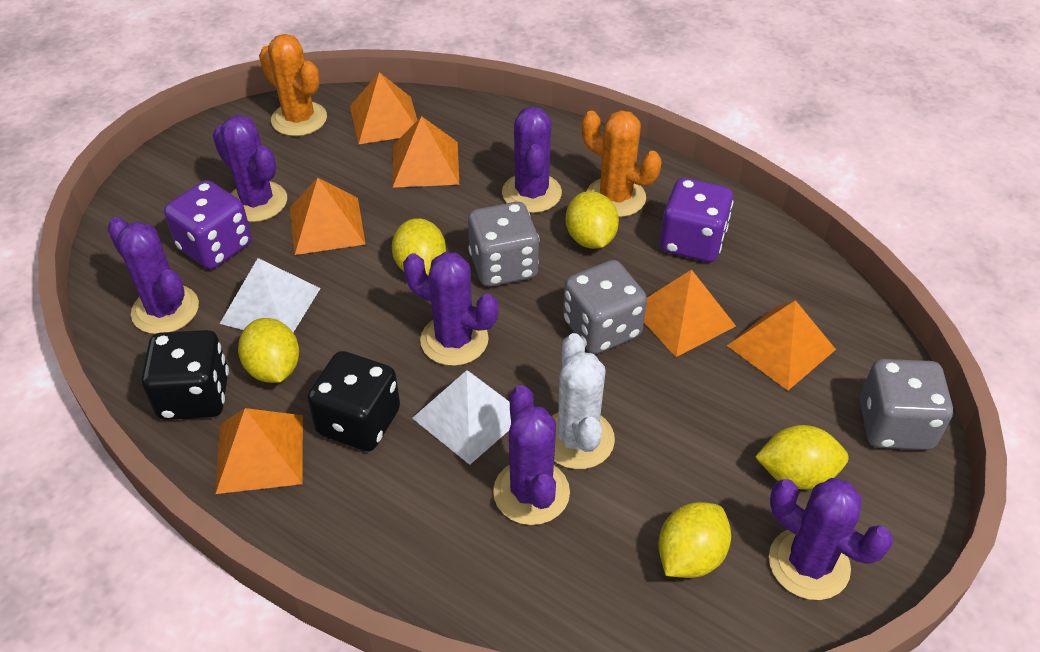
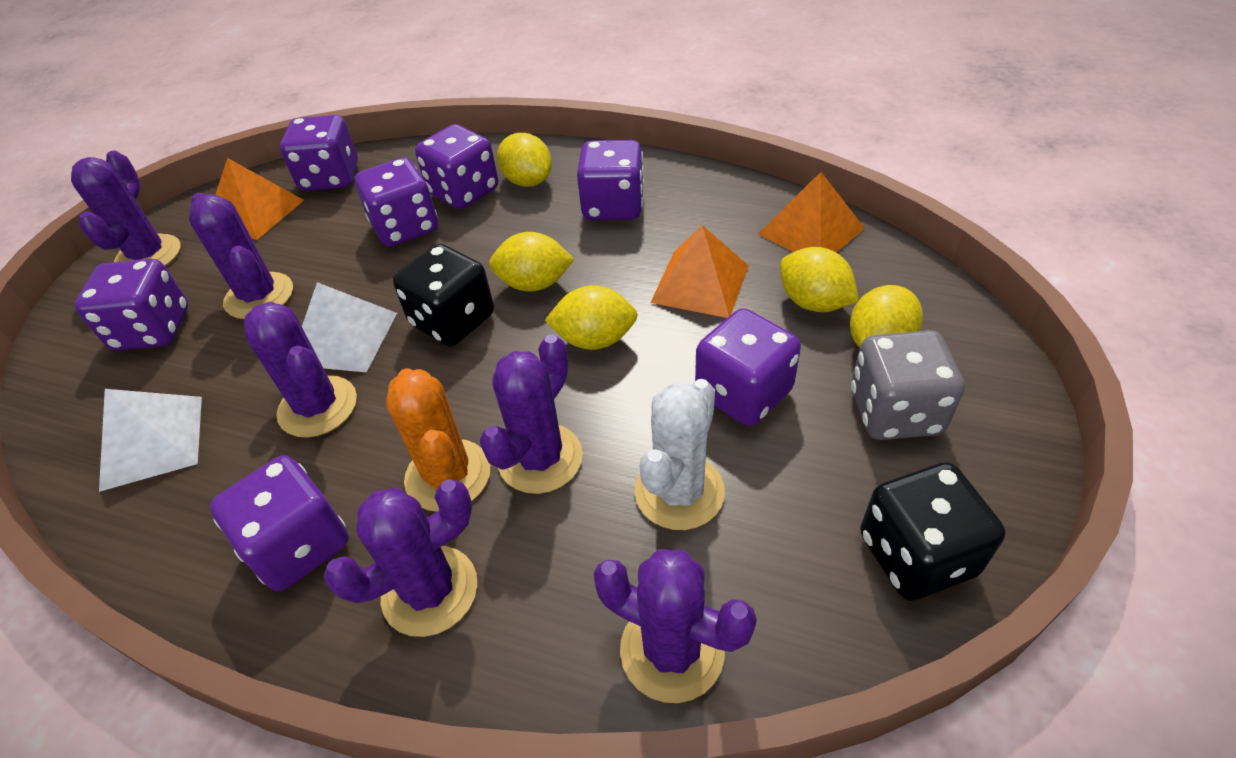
grey dice: [468,202,540,287] [563,260,647,354] [860,359,953,450] = 3 -> [851,330,965,440] = 1
orange cactus: [259,34,327,136] [582,110,661,217] = 2 -> [386,368,490,512] = 1
orange pyramid: [215,408,303,494] [290,178,366,255] [350,72,417,144] [392,116,459,188] [644,269,736,357] [727,300,836,391] = 6 -> [216,158,304,240] [650,225,749,318] [758,172,865,253] = 3
purple dice: [164,180,252,269] [660,178,733,262] = 2 -> [74,259,188,351] [210,455,349,591] [280,115,358,191] [354,158,438,247] [415,124,498,209] [577,140,644,220] [695,308,801,426] = 7

